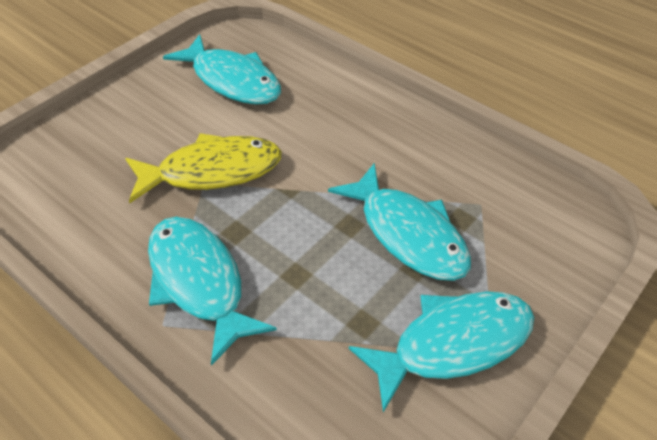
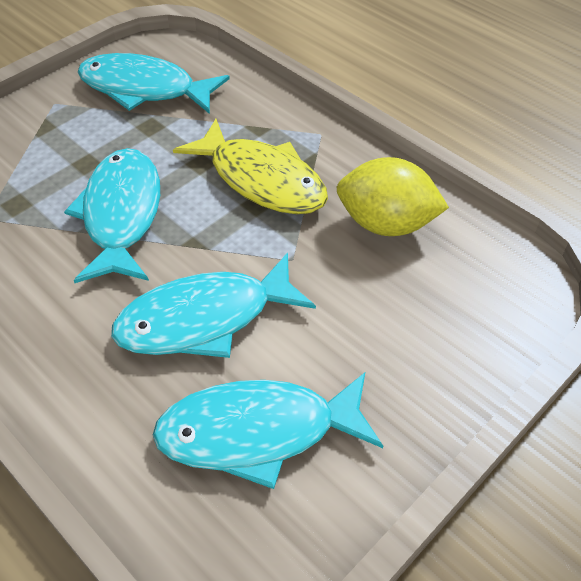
yellow lemon: none = 0 -> [337,157,449,236] = 1

